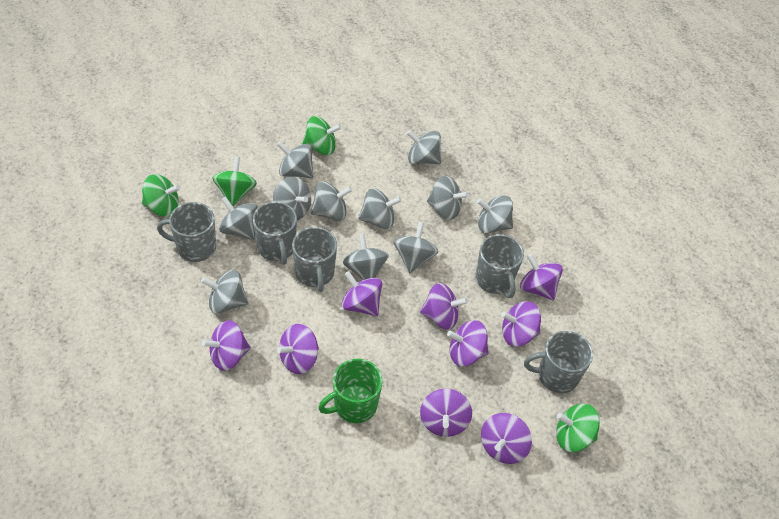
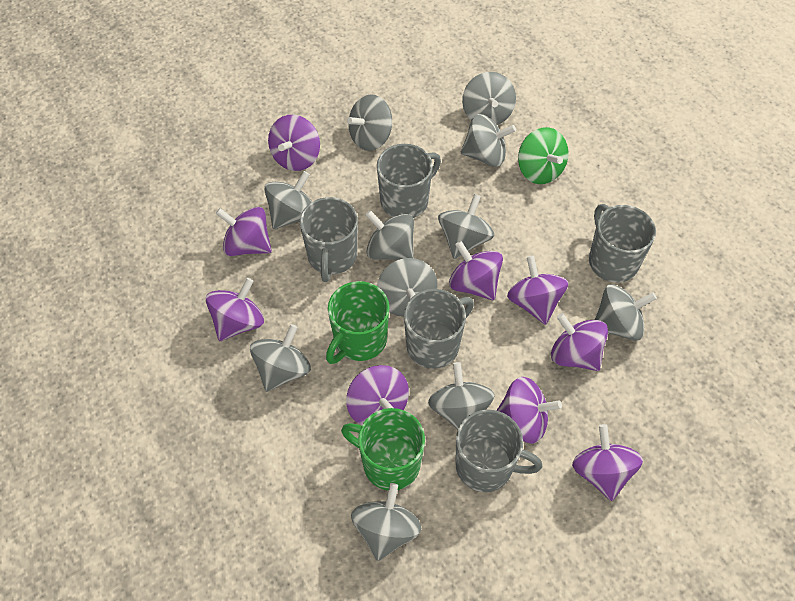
green mug: [318,359,383,423] = 1 -> [326,281,389,364] [341,408,425,490] = 2
green spinning top: [142,174,180,217] [212,156,257,206] [302,116,341,155] [556,403,600,452] = 4 -> [518,127,569,184] = 1

